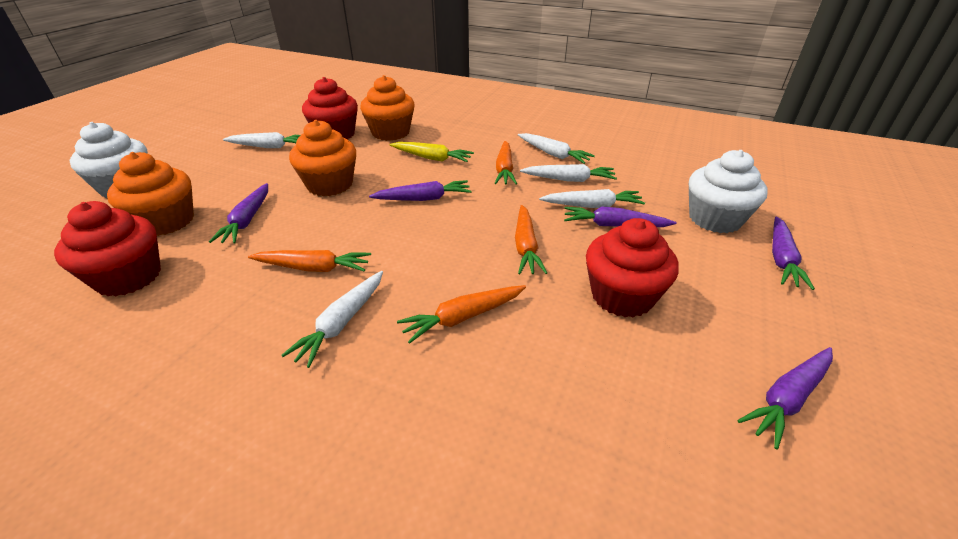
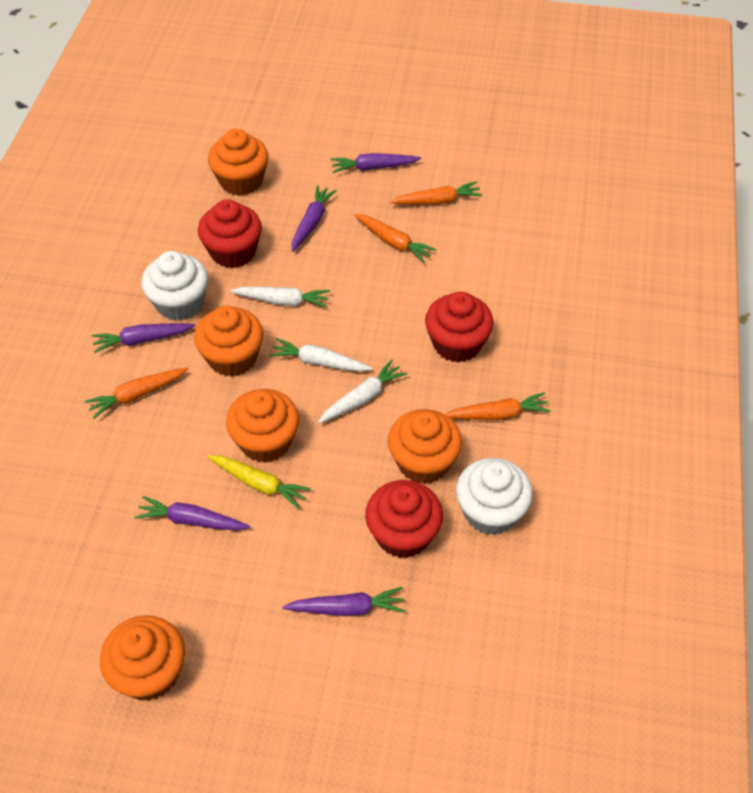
orange cupcake: [107,152,194,236] [289,120,356,196] [360,75,415,141] = 3 -> [100,615,185,701] [194,306,263,377] [208,129,268,196] [226,389,299,463] [388,409,462,484] = 5
white carrot: [223,132,300,148] [281,271,383,368] [518,133,595,164] [520,164,617,182] [539,189,645,208] = 5 -> [230,286,330,308] [269,338,372,372] [318,359,407,424] = 3

